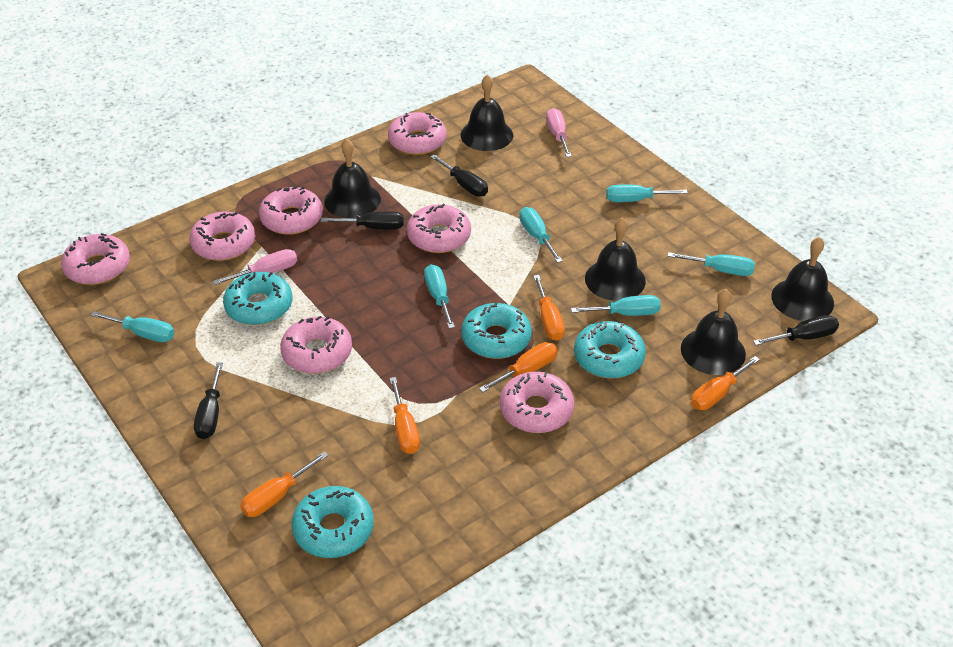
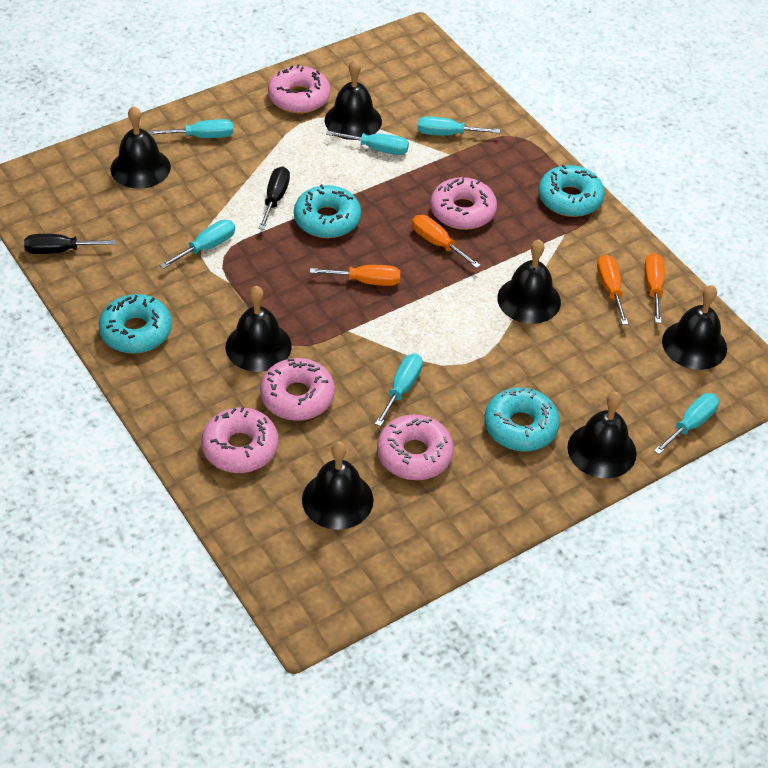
black bell: [324,139,381,218] [460,74,513,151] [585,217,646,301] [681,289,746,375] [771,237,834,321] = 5 -> [111,106,171,189] [226,286,292,372] [302,441,374,530] [325,59,382,140] [497,240,561,324] [567,392,637,478] [662,285,727,370] = 7
black screwdriver: [194,362,223,439] [321,211,404,230] [430,154,488,197] [753,315,839,345] = 4 -> [24,234,116,254] [258,167,290,230] = 2
orange screwdriver: [240,452,328,517] [389,377,420,454] [479,342,557,392] [533,275,565,341] [691,356,760,410] = 5 -> [310,265,400,286] [412,215,481,268] [597,254,628,325] [644,253,665,323] = 4
pink donut: [61,233,130,285] [189,212,255,261] [259,186,323,235] [280,316,352,374] [388,112,447,155] [407,203,471,253] [500,372,574,433] = 7 -> [201,407,279,473] [260,358,335,421] [268,64,330,114] [377,414,454,480] [430,177,497,230] = 5
pink screwdriver: [213,249,297,285] [546,108,572,157] = 2 -> none = 0

